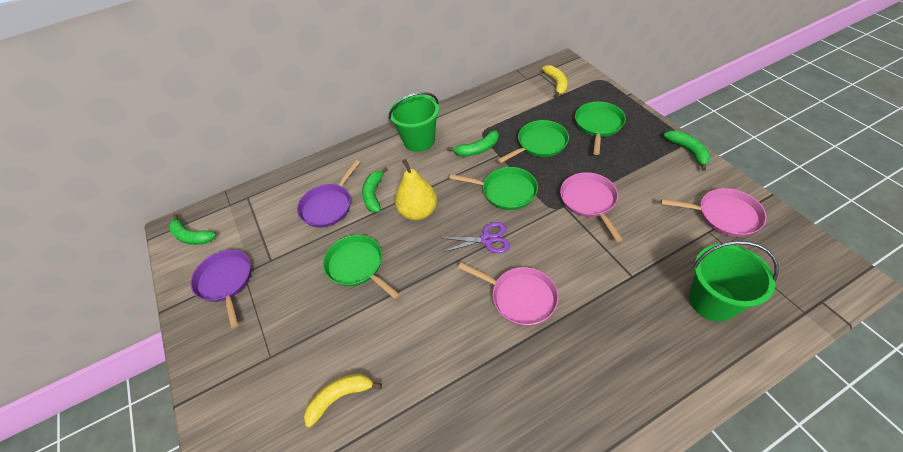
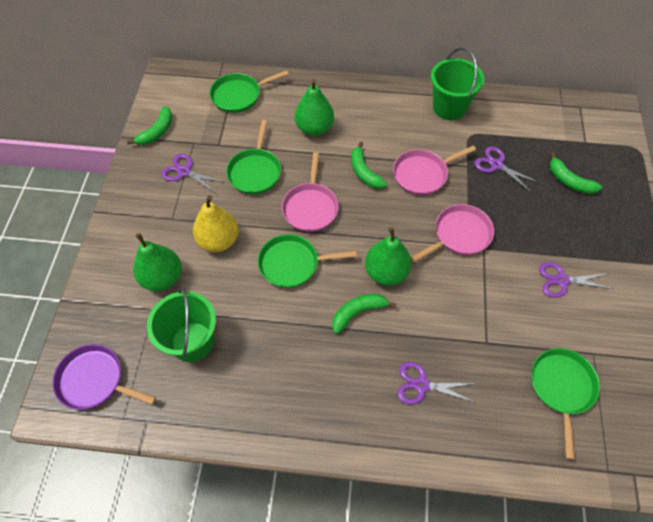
green pear: none = 0 -> [133,233,182,291] [295,79,334,136] [365,227,412,286] = 3
purple pan: [191,250,251,328] [297,160,360,228] = 2 -> [52,344,156,410] = 1
purple scissors: [443,222,510,253] = 1 -> [161,154,223,193] [397,362,476,404] [474,146,538,192] [539,262,613,298] = 4
yellow banana: [304,374,382,427] [542,65,567,98] = 2 -> none = 0

